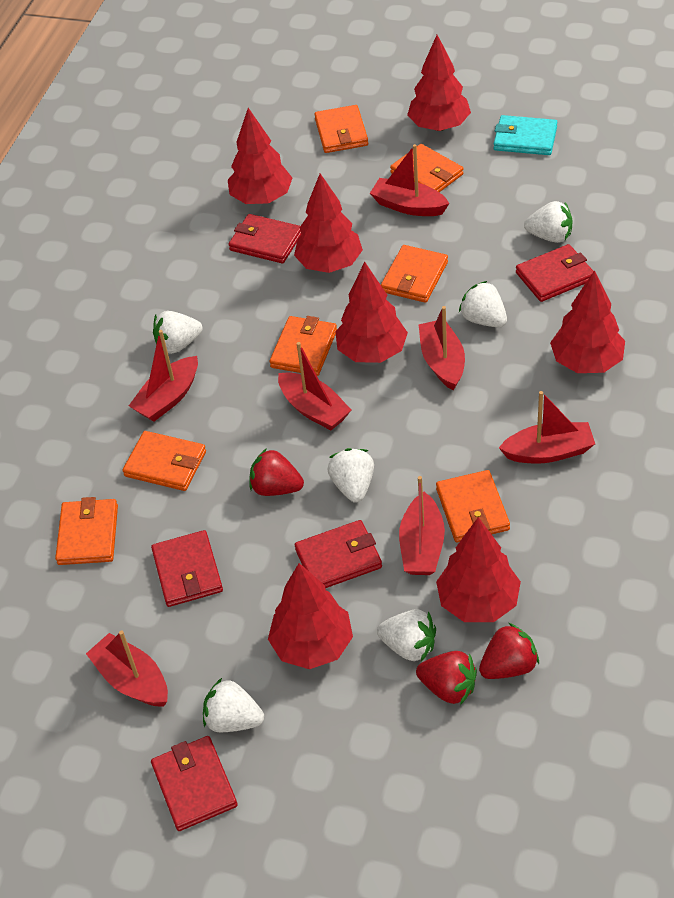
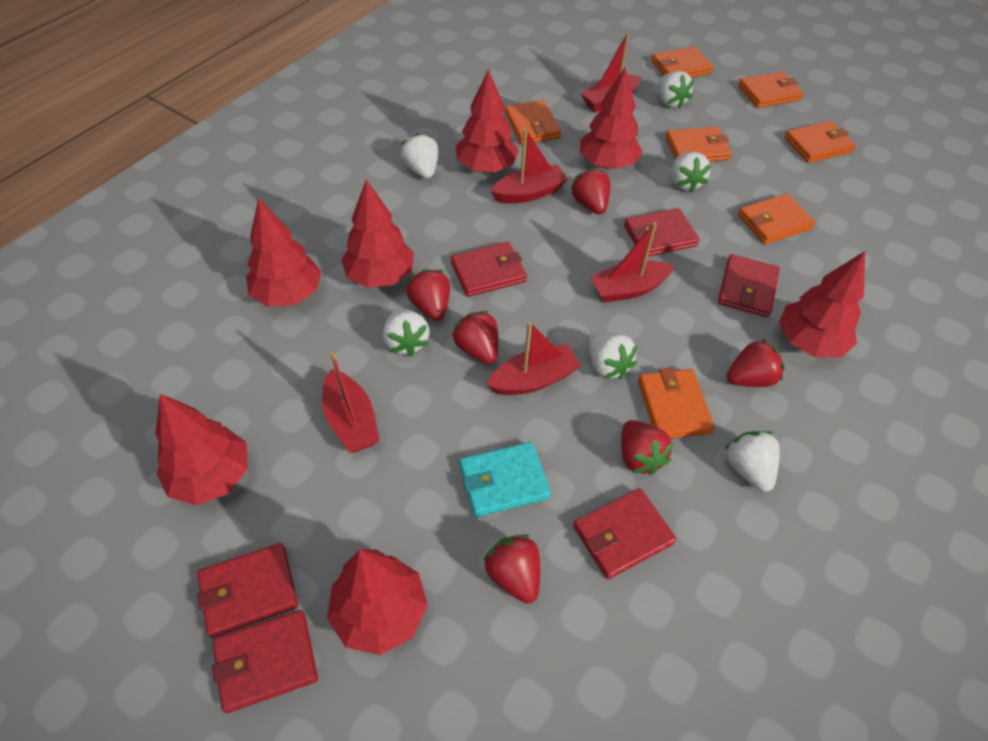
red boat: [86,631,168,707] [129,330,198,422] [278,342,352,430] [370,144,450,216] [399,476,445,575] [419,306,465,391] [499,391,595,464] = 7 -> [322,352,380,453] [486,322,581,395] [490,129,568,204] [581,32,641,112] [590,222,674,303] = 5
red strawberry: [249,448,304,496] [416,651,477,705] [479,623,539,679] = 3 -> [406,269,450,321] [452,311,498,364] [483,534,540,604] [571,168,610,214] [621,420,674,475] [727,338,785,387] = 6
red wallet: [151,530,223,607] [151,736,238,831] [229,214,302,263] [295,520,382,588] [516,244,594,302] = 5 -> [197,543,298,638] [212,610,318,713] [451,241,527,297] [573,488,676,579] [624,208,700,257] [718,254,780,317] = 6

